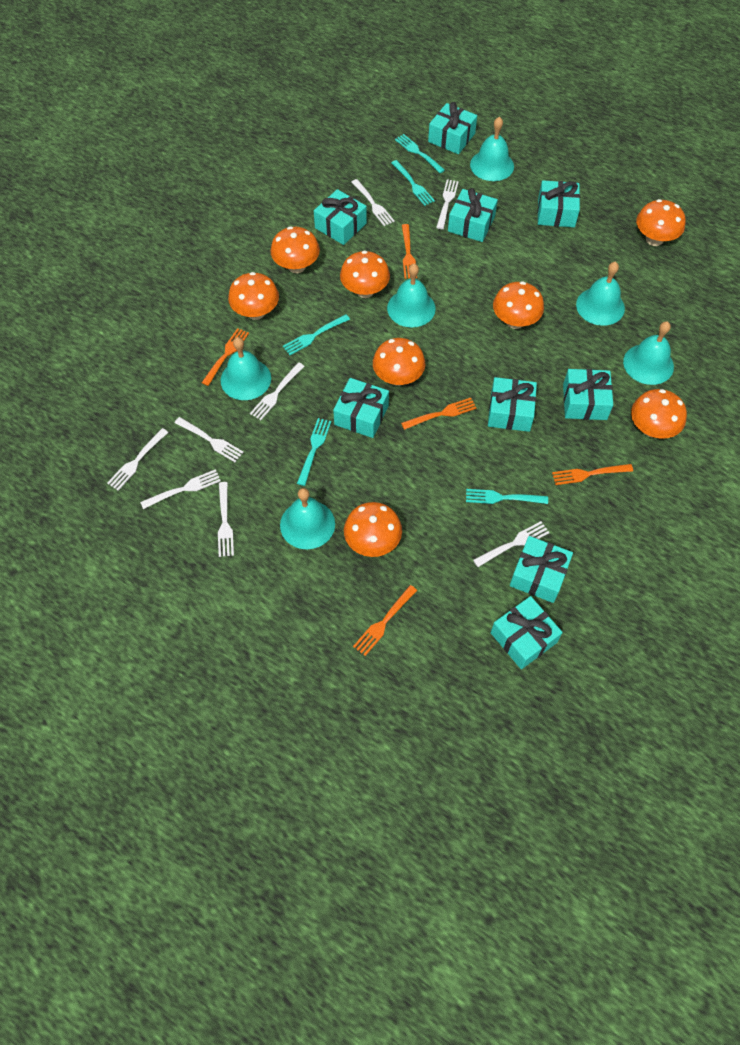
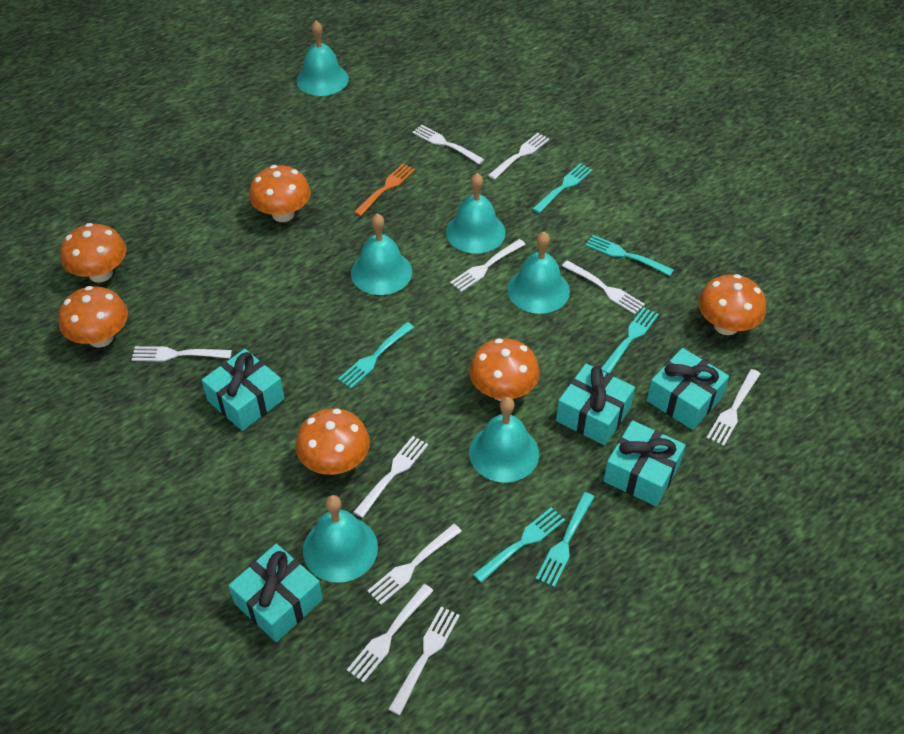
orange fork: [202,328,249,386] [353,585,417,656] [401,398,477,430] [402,224,417,279] [552,464,633,485] = 5 -> [354,164,415,216] = 1
orange mushroom: [228,272,279,320] [271,226,320,273] [340,250,390,298] [344,502,402,557] [373,338,425,386] [493,281,544,329] [631,389,687,439] [636,199,686,246] = 8 -> [59,286,128,348] [60,223,126,283] [249,165,311,222] [296,408,370,475] [469,338,540,401] [698,274,766,335] = 6
turquoise fork: [283,314,350,355] [297,418,331,486] [391,160,435,206] [395,134,445,173] [466,489,548,504] = 5 -> [338,322,414,389] [473,507,565,583] [532,163,593,213] [536,492,594,587] [585,235,674,276] [601,307,659,373] = 6
turquoise gift: [314,189,367,245] [333,378,389,438] [428,102,477,154] [448,188,498,242] [488,377,537,432] [491,596,563,669] [510,536,573,603] [537,180,580,227] [563,369,613,420] = 9 -> [202,349,285,431] [229,544,323,642] [556,363,635,445] [603,420,686,506] [647,348,729,430] = 5
white fork: [107,428,169,490] [140,469,221,509] [175,417,244,462] [218,482,234,557] [250,362,305,420] [352,179,395,226] [436,180,459,229] [473,521,550,567] = 8 -> [132,346,232,361] [347,584,434,683] [354,436,428,518] [367,524,462,605] [389,606,460,715] [412,125,485,164] [450,239,526,292] [488,133,549,180] [562,260,645,314] [707,369,760,446] = 10

